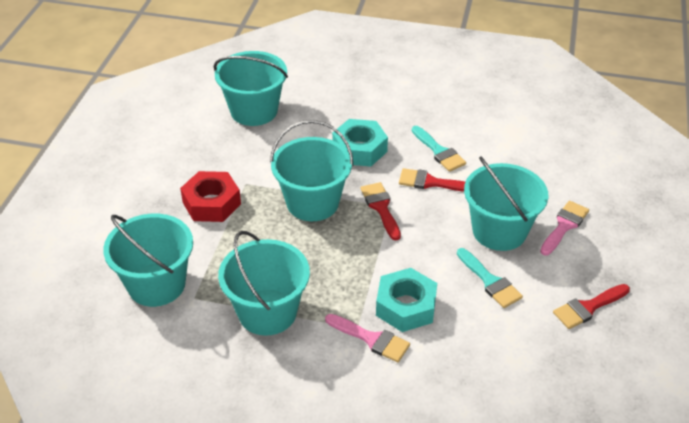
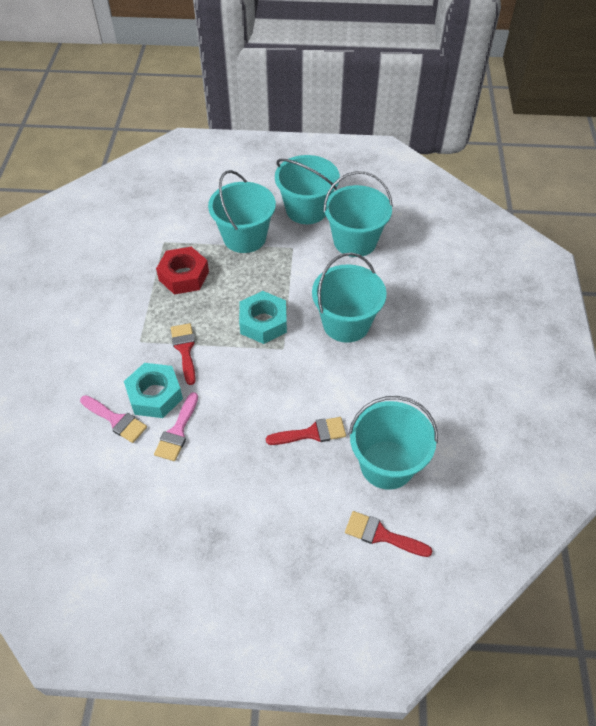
turquoise brush: [412,126,466,172] [457,248,523,308] = 2 -> none = 0

